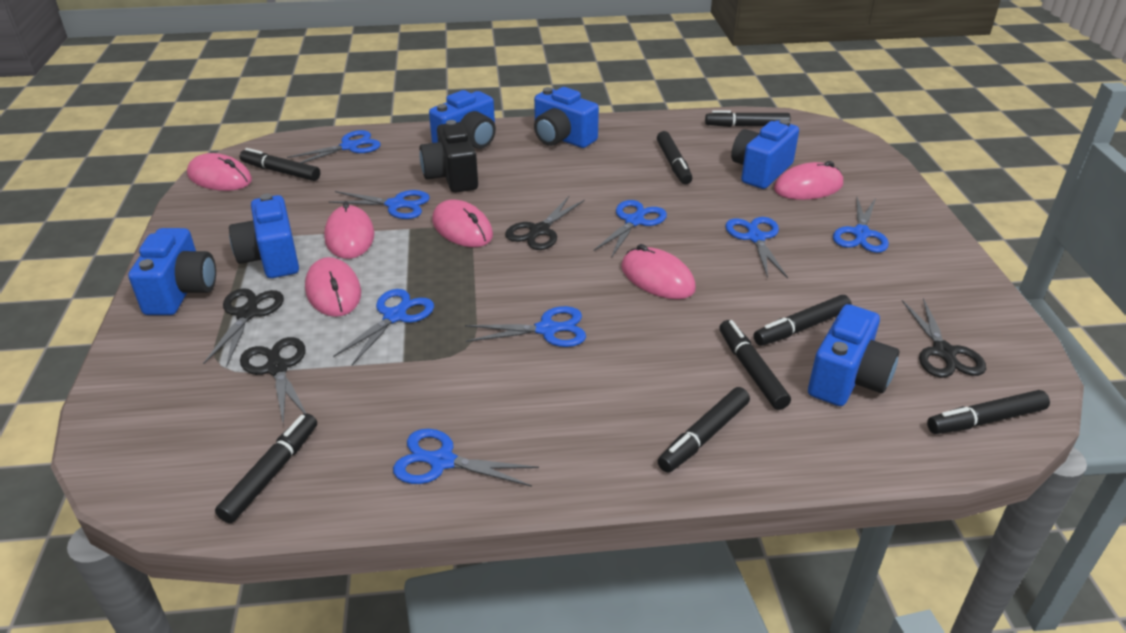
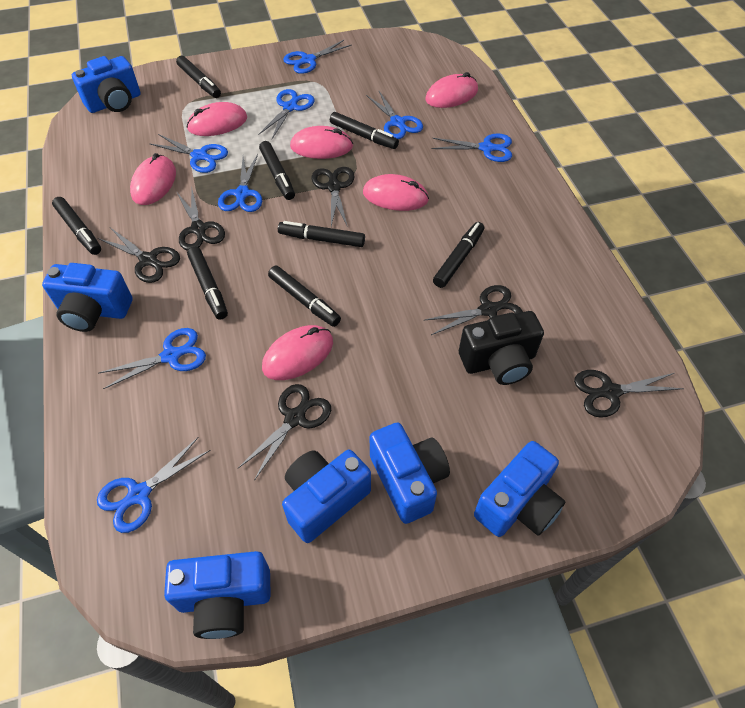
black scissors: [203,288,284,367] [240,337,306,424] [505,196,585,250] [902,298,986,378] = 4 -> [98,228,180,283] [176,187,225,251] [238,384,331,481] [312,167,355,227] [425,285,523,335] [574,370,684,418] = 6

